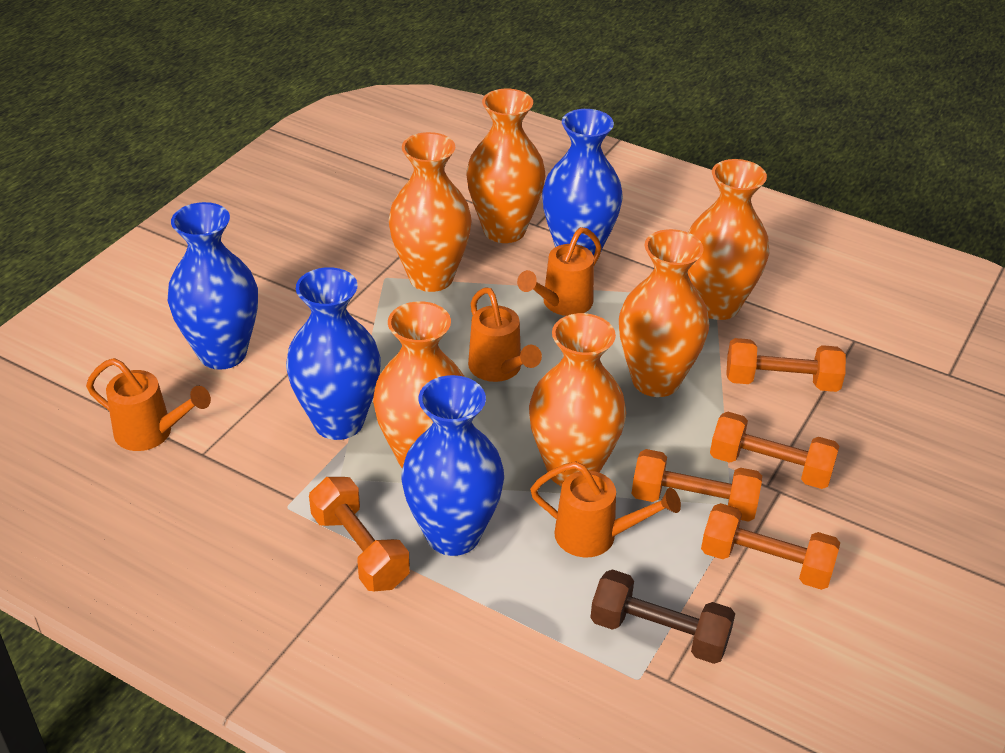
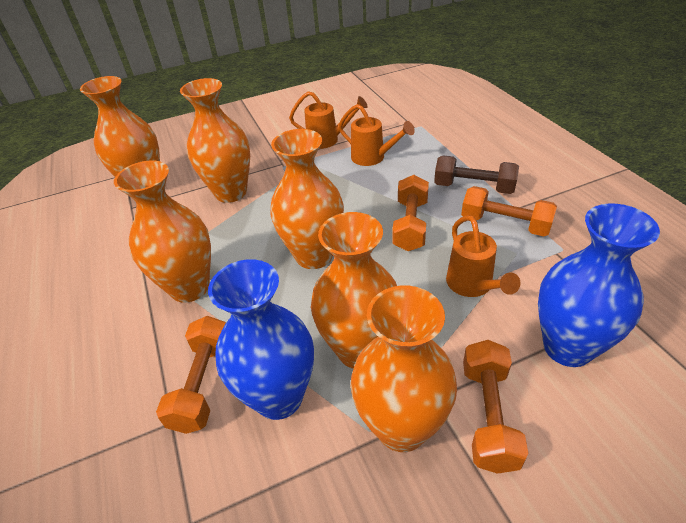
blue vase: [168,202,258,370] [286,267,381,440] [402,375,504,556] [542,109,623,255] = 4 -> [208,259,314,420] [538,203,660,367] = 2
orange dumbbell: [309,477,410,591] [632,449,762,522] [701,503,840,590] [710,412,839,489] [726,338,846,392] = 5 -> [156,316,226,434] [392,175,429,251] [461,186,557,236] [463,340,528,474] = 4
orange watering can: [86,358,211,451] [468,287,542,382] [517,227,602,316] [530,461,681,557] = 4 -> [289,91,368,149] [339,104,415,166] [446,215,521,297] = 3

